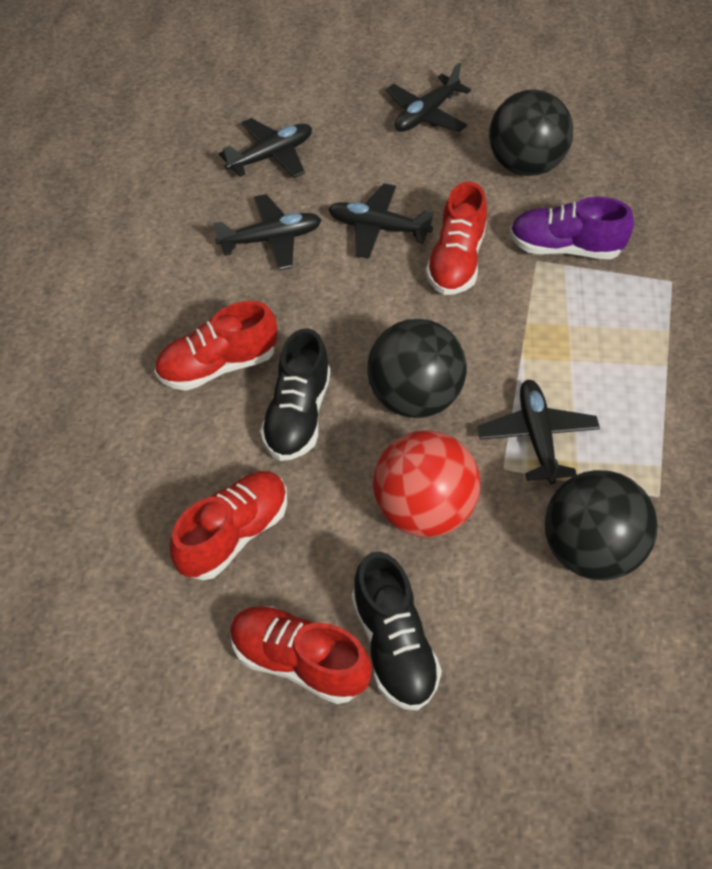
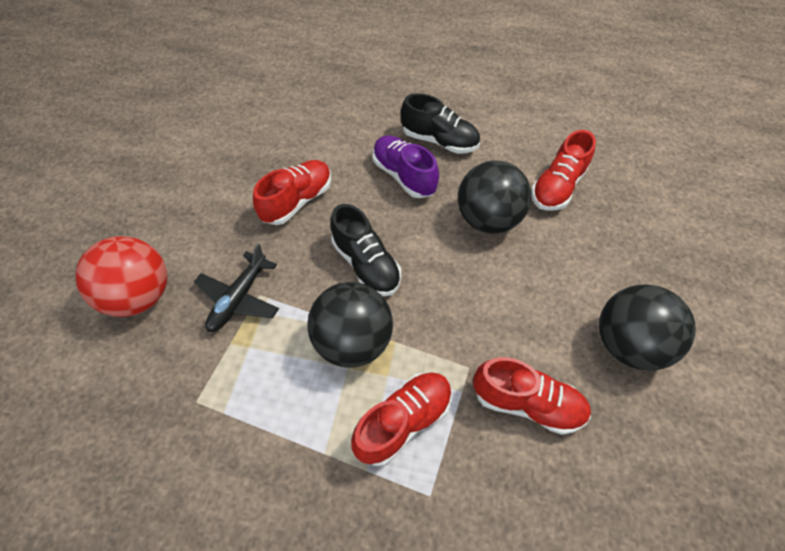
black plane: [213,194,322,270] [219,118,312,178] [328,183,434,259] [386,62,471,132] [477,380,600,484] = 5 -> [194,244,279,332] = 1

